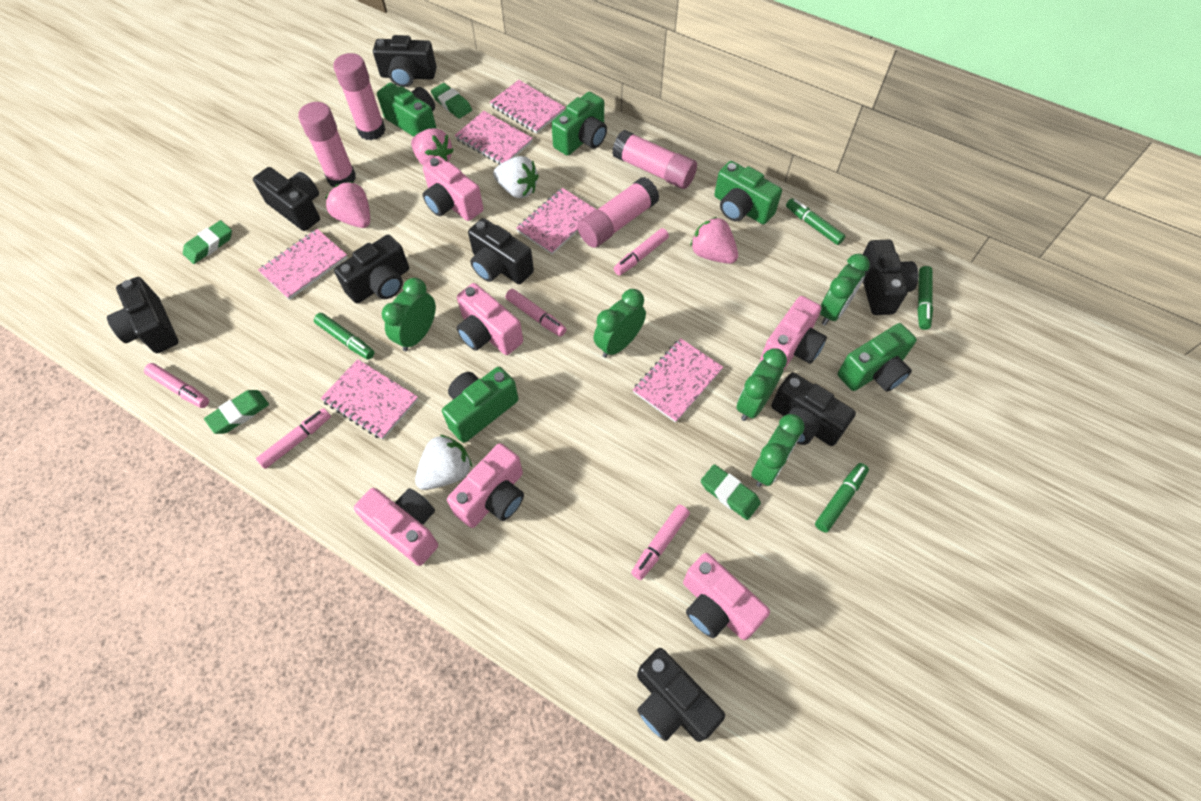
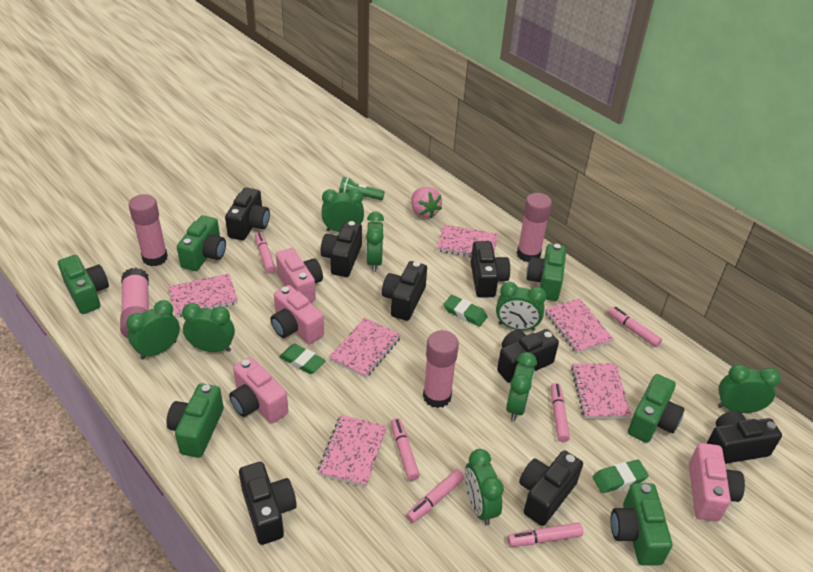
green camera: [377,82,437,137] [442,367,518,443] [551,92,607,156] [714,161,782,224] [838,323,917,392] = 5 -> [58,255,109,314] [166,383,224,458] [177,215,226,271] [526,244,566,301] [611,483,672,566] [628,374,685,443] = 6
green clock: [382,278,436,351] [594,289,646,358] [736,348,787,421] [751,414,805,487] [820,254,870,325] = 5 -> [126,300,180,360] [182,303,235,352] [322,189,364,232] [366,212,384,272] [465,449,504,525] [496,282,546,331] [506,352,537,421] [718,364,781,413] = 8
green eraser: [183,220,232,264] [204,390,269,434] [431,83,472,119] [701,464,761,520] = 4 -> [279,344,326,374] [443,295,488,327] [593,460,649,493] = 3
green flashlight: none = 0 -> [339,177,385,200] = 1
green marker: [314,313,374,360] [786,198,845,245] [815,463,869,533] [917,266,933,330] = 4 -> none = 0
pink camera: [354,488,438,566] [423,156,483,221] [447,443,524,528] [457,283,523,355] [683,553,770,640] [760,296,827,370] = 6 -> [229,357,288,424] [271,285,324,344] [276,248,323,303] [689,443,745,522] = 4
pink marker: [144,363,209,408] [256,408,331,469] [505,289,566,337] [613,228,669,276] [631,505,690,580] = 5 -> [255,232,276,274] [391,418,420,481] [406,469,464,523] [507,522,583,547] [551,383,570,442] [608,306,662,347] = 6
pink strawberry: [325,182,370,228] [411,128,454,165] [690,217,738,264] = 3 -> [411,187,442,218] = 1
white strawberry: [415,434,472,490] [493,156,539,198] = 2 -> none = 0

